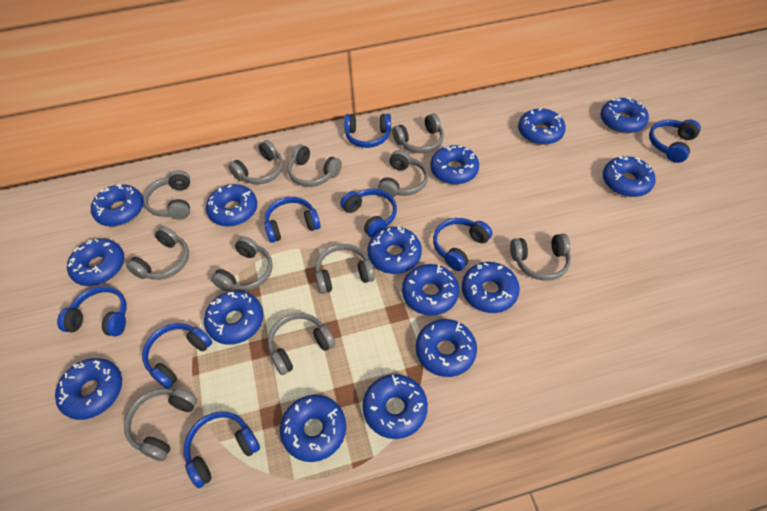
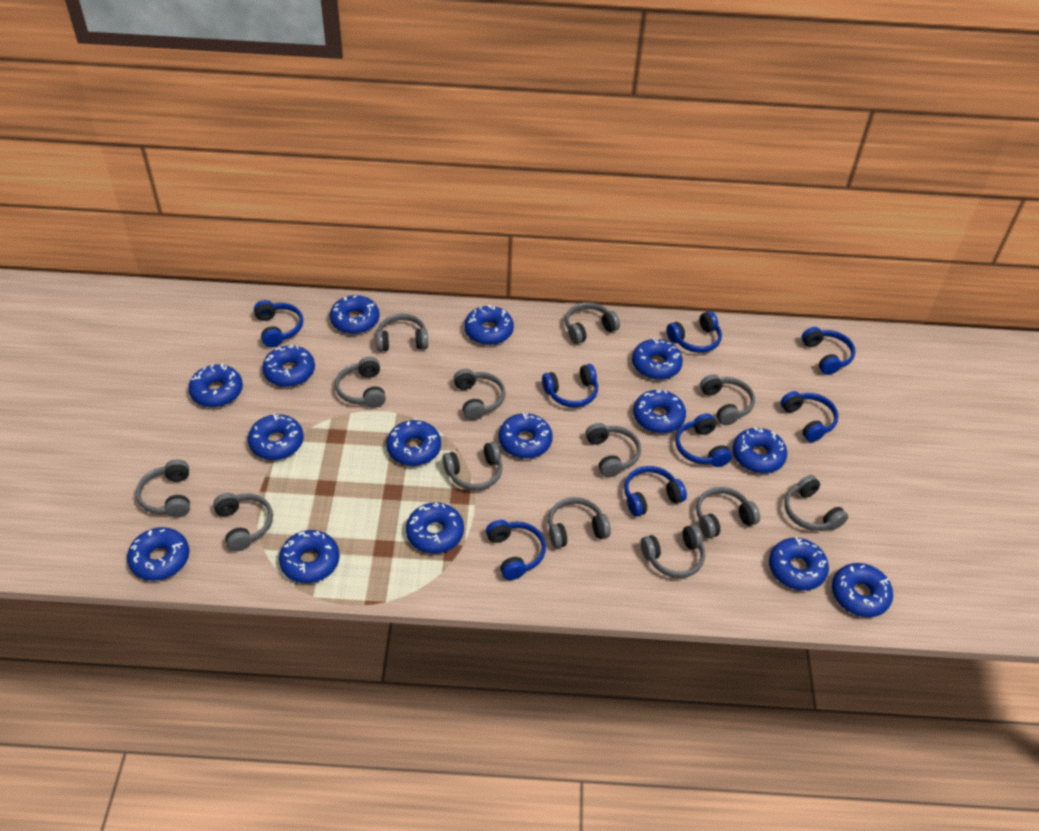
grey headphones: [124,388,198,461] [126,226,189,280] [143,170,190,220] [211,236,273,291] [229,140,283,184] [268,313,335,375] [288,144,342,187] [315,244,375,294] [378,150,428,197] [392,114,444,153] [510,234,571,281] = 11 -> [136,459,190,517] [213,493,273,551] [335,357,386,408] [376,314,428,352] [442,442,502,491] [453,369,505,420] [548,497,611,548] [565,302,620,344] [585,423,641,477] [641,524,705,578] [696,487,760,539] [700,374,755,425] [784,475,848,531] = 13

